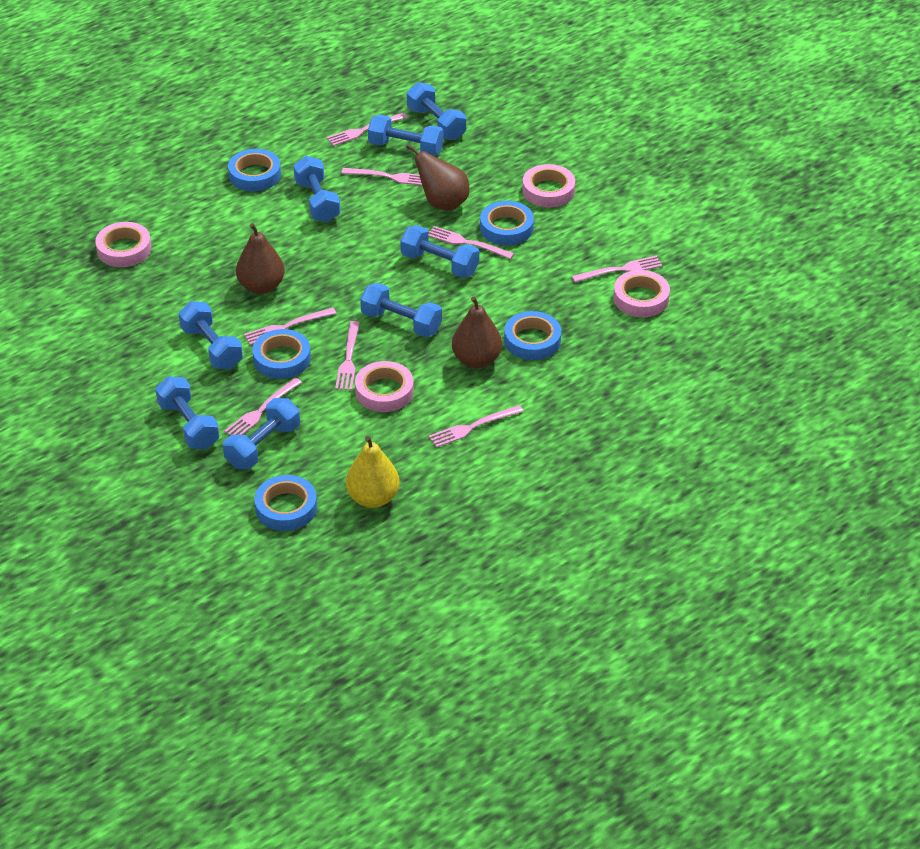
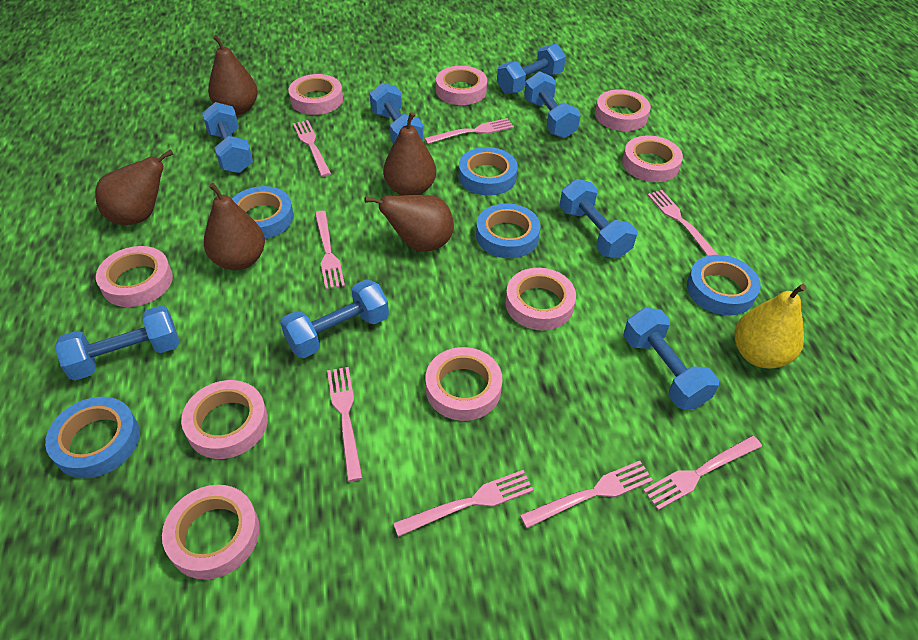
brown pear: [236,223,285,294] [406,144,469,211] [452,297,502,368] = 3 -> [95,149,174,225] [204,183,265,270] [208,35,258,115] [364,195,454,252] [383,112,436,196] = 5
pink tape: [95,222,152,267] [355,361,414,412] [523,164,575,207] [613,270,670,317] = 4 -> [96,246,173,307] [162,485,260,580] [181,380,268,459] [288,74,343,115] [425,347,502,421] [436,66,487,105] [505,268,576,330] [595,89,651,131] [622,136,683,182] = 9

